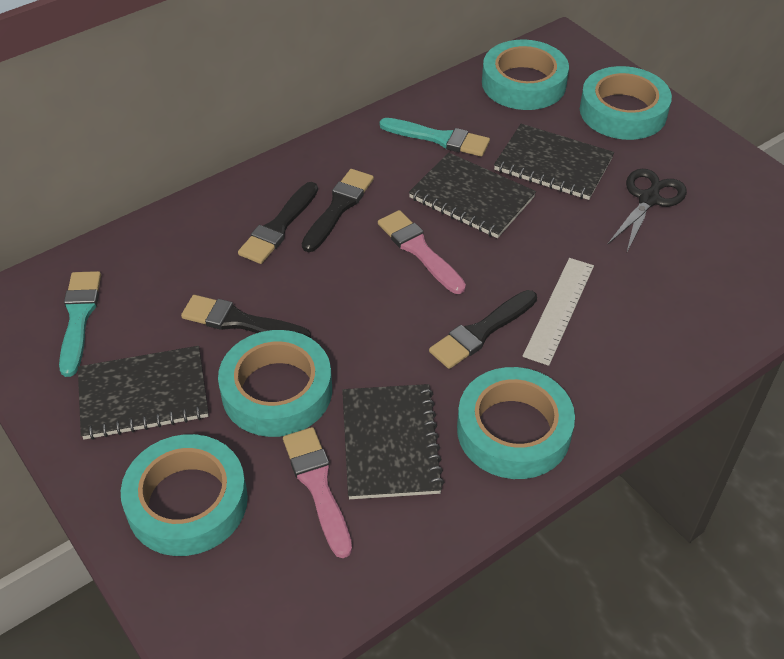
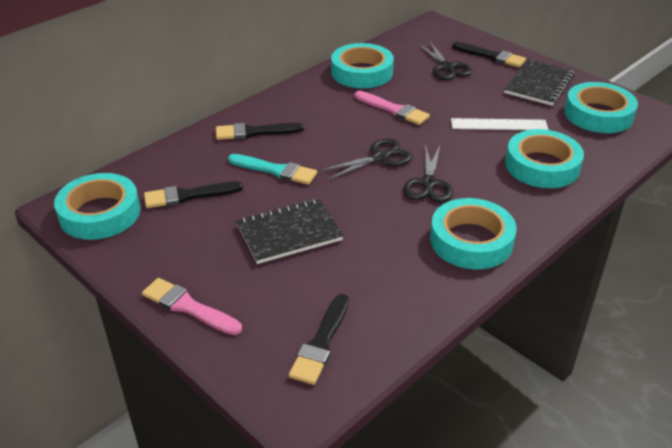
black notebook: [78,346,209,440] [342,384,444,499] [409,152,536,238] [494,124,614,200] = 4 -> [236,199,343,264] [504,59,575,106] = 2
black scissors: [607,169,687,252] = 1 -> [320,138,412,180] [403,144,453,202] [418,41,472,80] = 3
turquoise brush: [59,271,101,377] [380,118,490,157] = 2 -> [228,154,317,185] = 1

